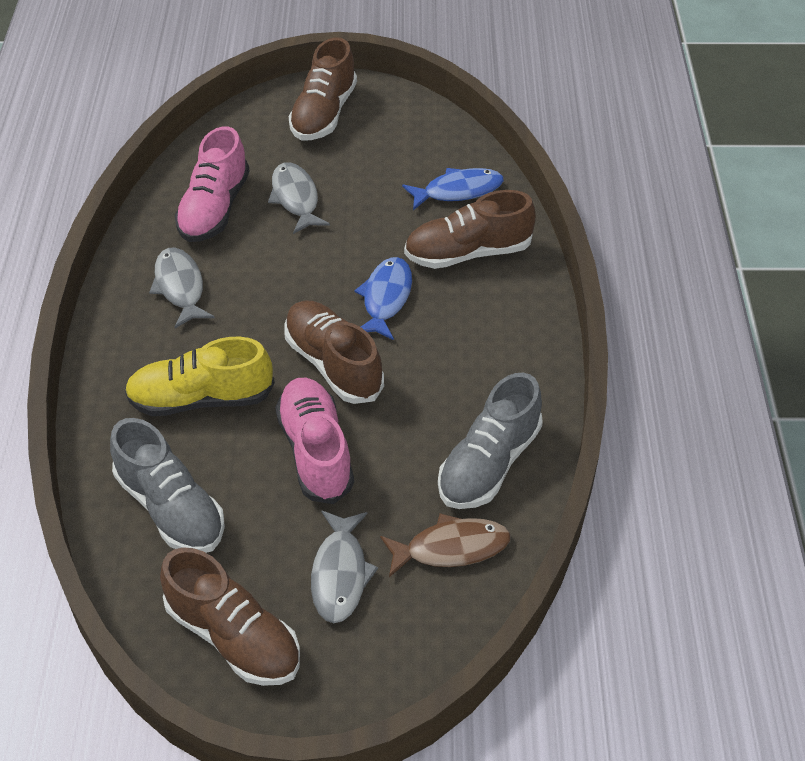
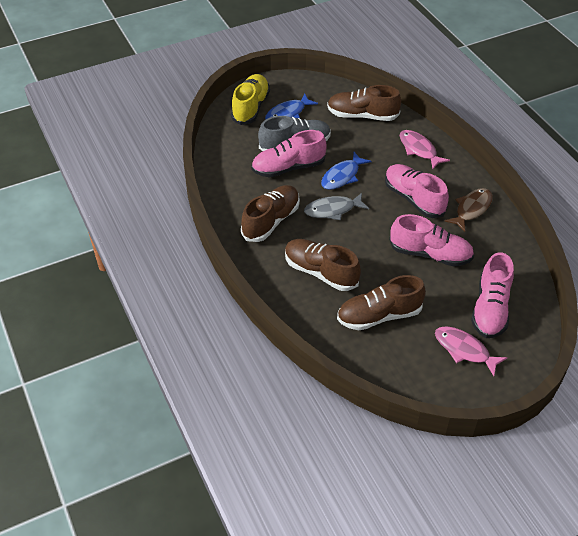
grey fish: [149,248,214,328] [268,162,330,234] [311,510,378,623] = 3 -> [304,192,369,220] = 1
grey shoe: [110,418,225,553] [438,373,543,509] = 2 -> [258,116,331,151] = 1
pink fish: none = 0 -> [400,130,450,169] [435,326,507,376] = 2
pink shoe: [175,126,250,242] [275,378,354,504] = 2 -> [251,130,327,177] [385,164,449,218] [389,214,474,266] [471,252,514,338] = 4

